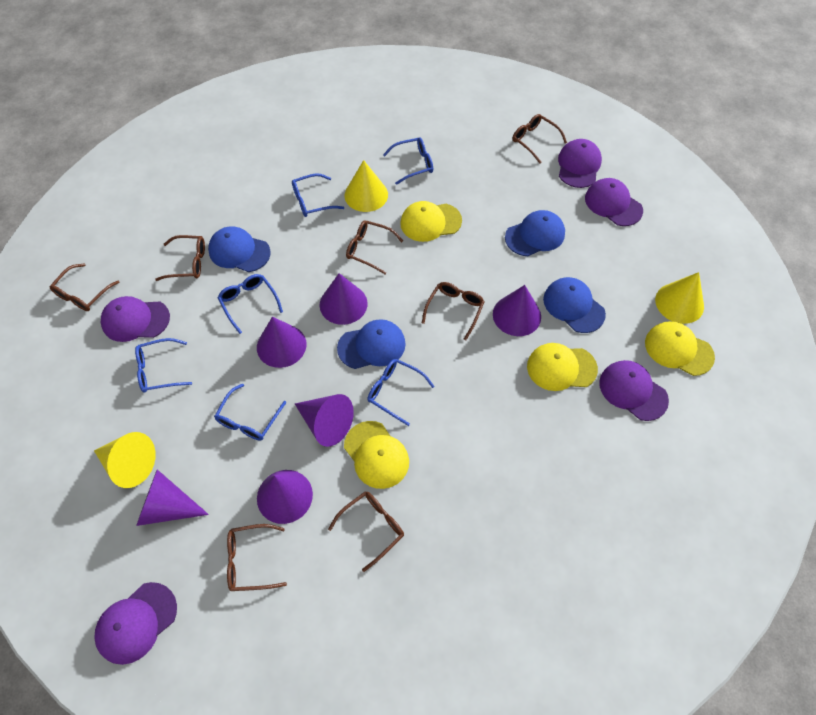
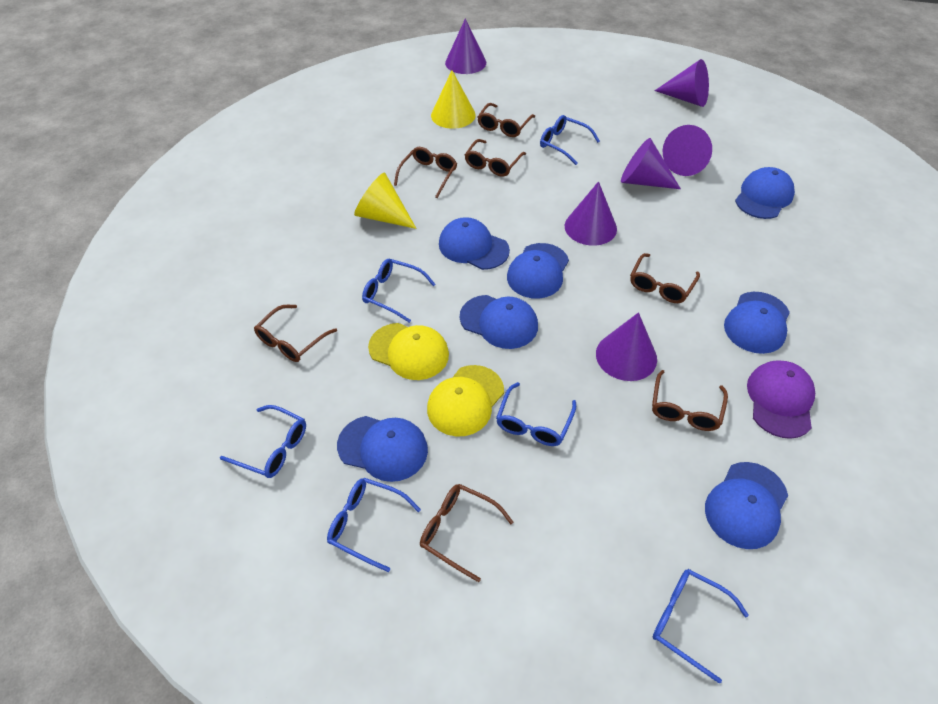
blue cap: [208,227,271,272] [337,319,406,369] [505,210,565,256] [543,277,606,333] = 4 -> [337,416,428,482] [439,217,510,270] [460,295,538,349] [507,243,569,299] [705,462,788,549] [724,292,790,354] [735,167,795,219] = 7
purple cap: [94,582,177,665] [101,296,170,342] [558,139,602,188] [585,178,643,226] [599,360,669,421] = 5 -> [747,360,815,439] = 1
yellow cap: [344,421,409,489] [400,201,462,242] [527,343,598,391] [645,321,715,376] = 4 -> [368,323,449,380] [427,365,504,437] = 2
yellow cone: [94,432,156,488] [344,160,388,212] [655,272,704,324] = 3 -> [354,172,417,229] [431,70,476,129] = 2

